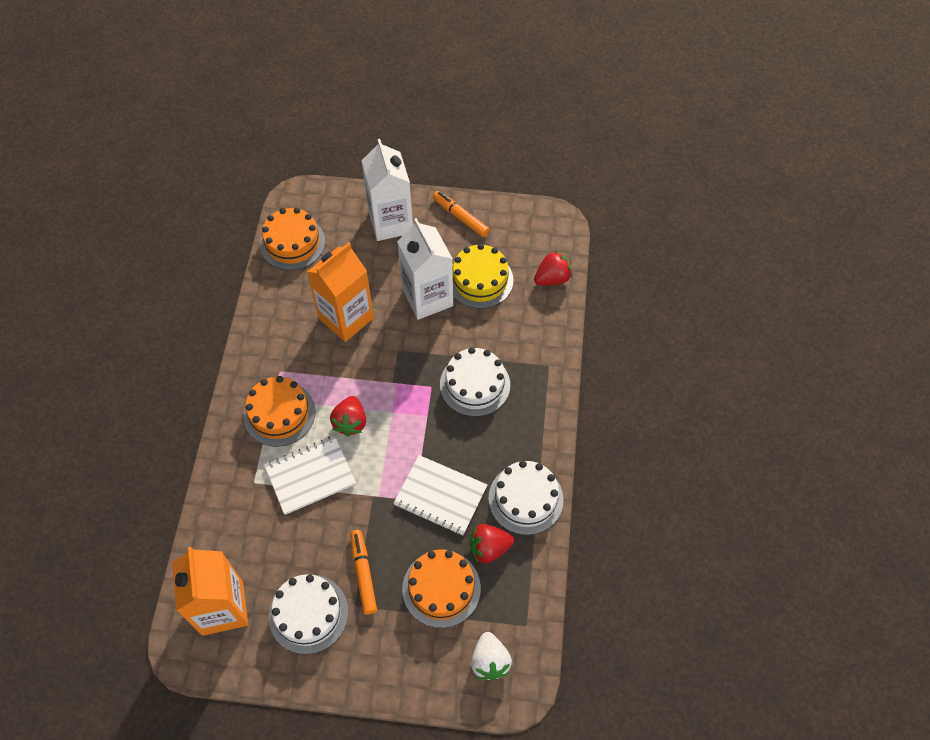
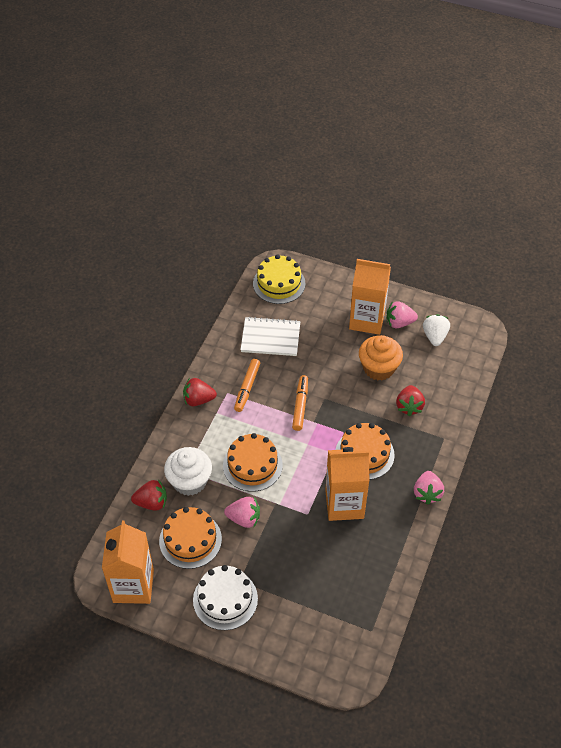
orange carton: [172,547,248,636] [307,243,374,342] = 2 -> [102,520,154,604] [325,447,370,521] [349,259,391,335] = 3
orange cupcake: none = 0 -> [359,335,403,381] = 1
pink strawberry: none = 0 -> [224,497,260,528] [387,301,418,328] [414,471,444,505] = 3
white cake: [269,574,348,654] [440,347,510,417] [488,461,563,535] = 3 -> [193,565,258,630] = 1
white carton: [361,139,413,241] [397,218,453,320] = 2 -> none = 0
white cupcake: none = 0 -> [164,447,212,496] = 1
white notebook: [264,436,356,515] [393,455,487,535] = 2 -> [241,316,300,356] = 1

